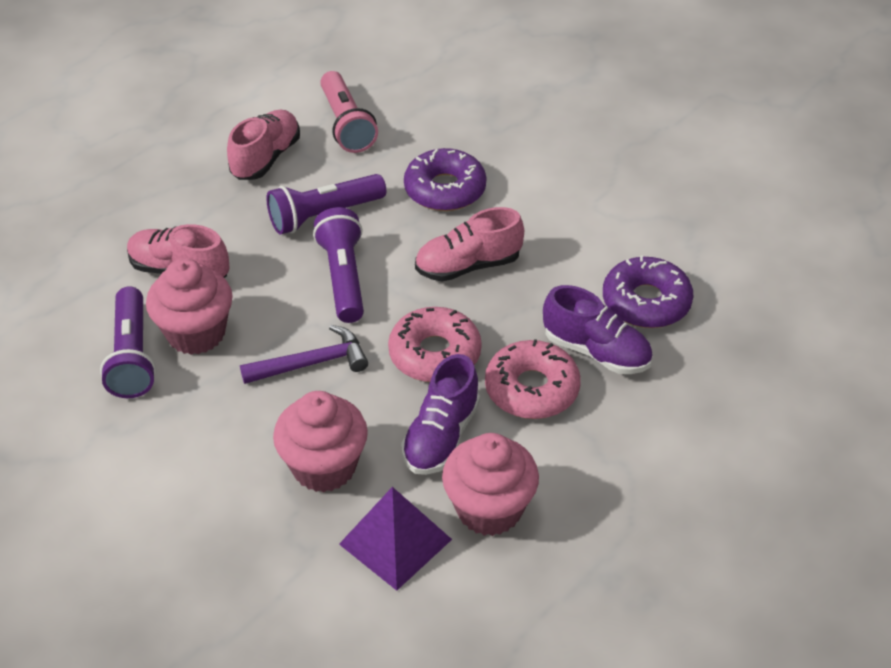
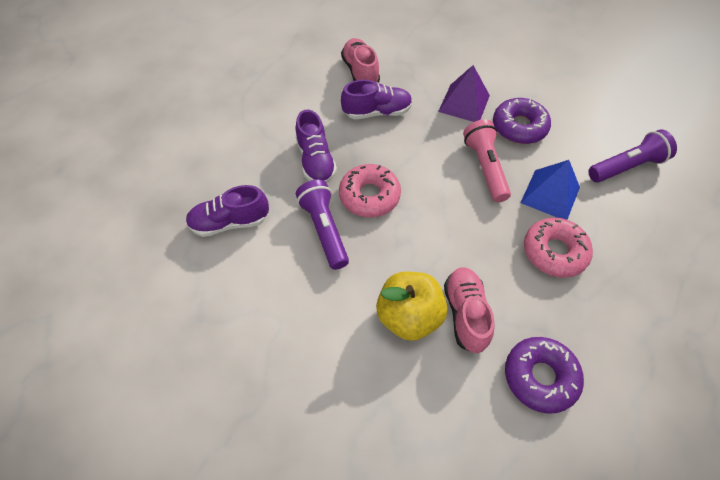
blue pyramid: none = 0 -> [521,160,580,220] = 1
pink cupcake: [146,258,233,355] [273,391,368,492] [442,433,539,536] = 3 -> none = 0
pink shoe: [127,224,230,278] [227,110,300,180] [415,207,524,281] = 3 -> [341,38,380,83] [444,267,495,353] = 2
purple flashlight: [100,286,156,398] [266,174,386,235] [313,207,364,323] = 3 -> [296,180,349,270] [588,130,677,183] = 2
purple hammer: [240,325,368,384] = 1 -> none = 0
purple shoe: [401,354,480,475] [543,285,653,374] = 2 -> [186,185,269,237] [296,110,337,183] [341,80,412,119] = 3
yellow apple: none = 0 -> [376,272,447,341] = 1

